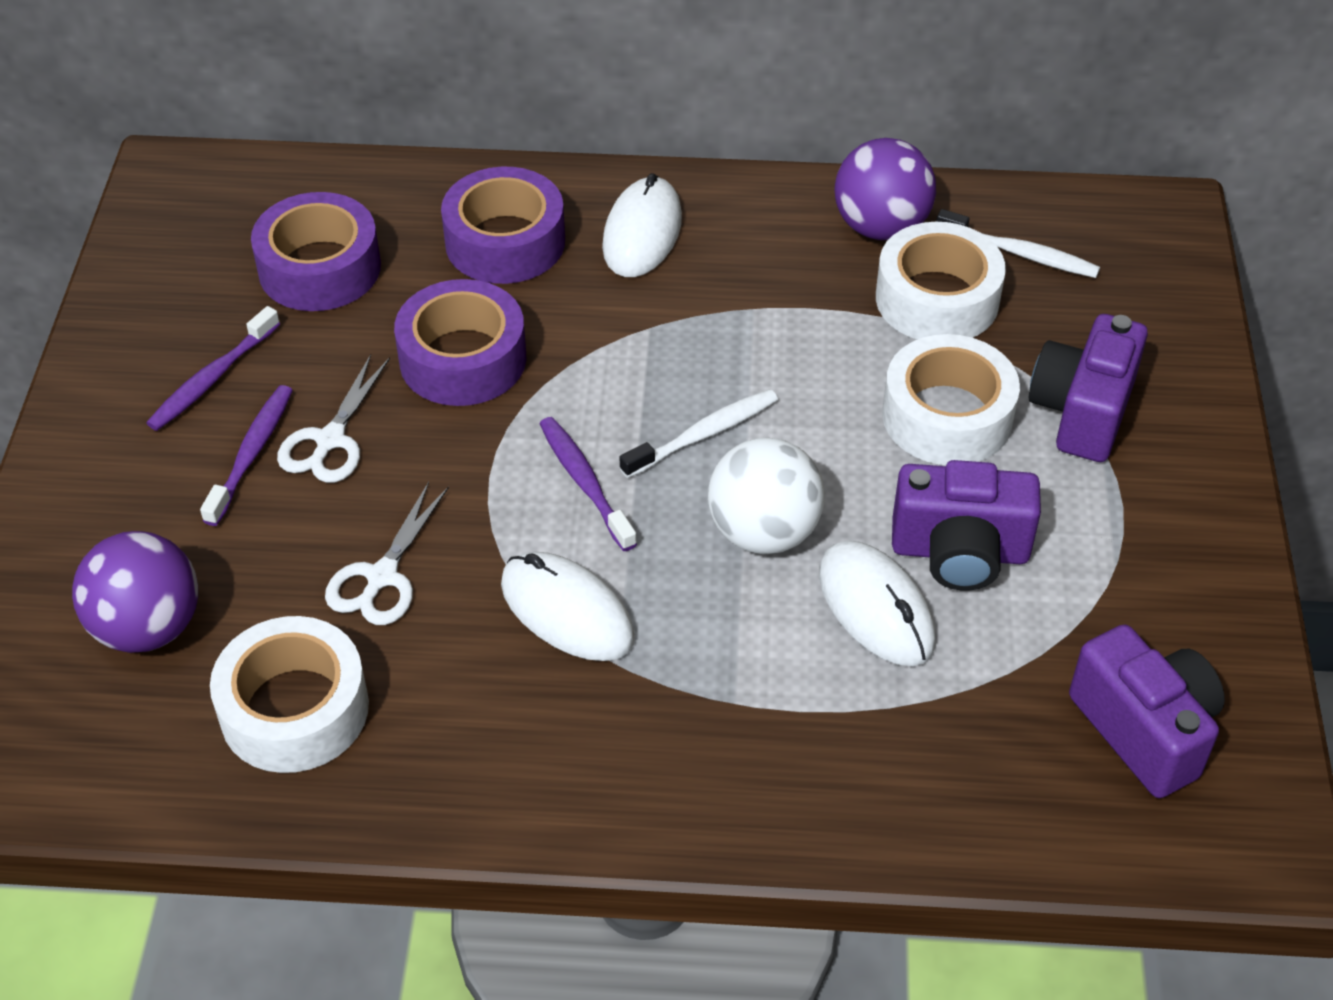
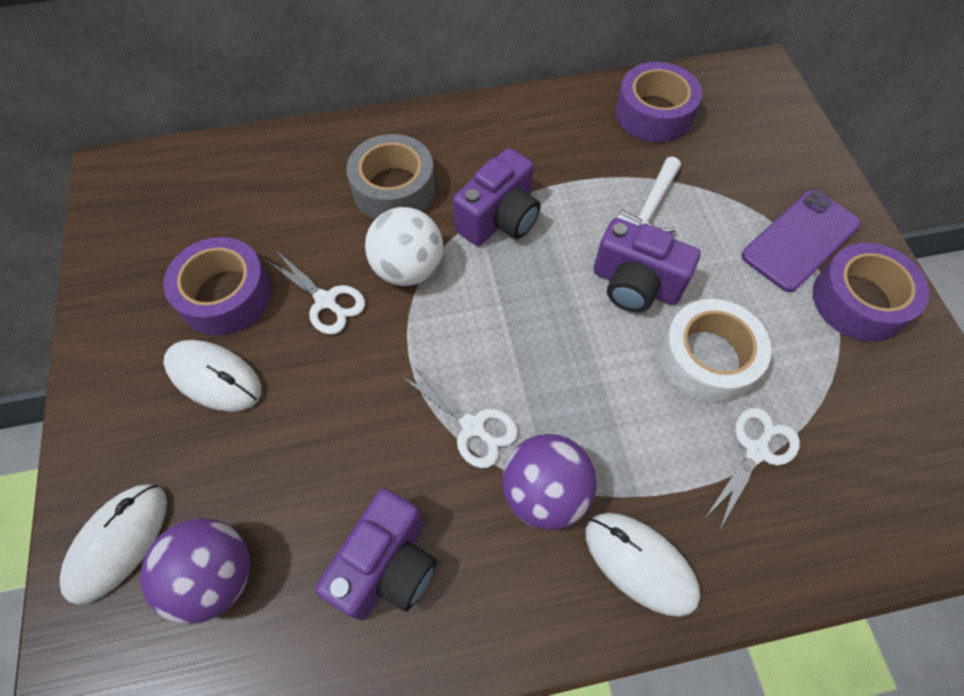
grey tape: none = 0 -> [346,134,435,219] = 1
purple phone: none = 0 -> [741,190,861,292] = 1
purple toothbrush: [146,306,280,431] [200,385,293,526] [539,417,637,551] = 3 -> none = 0
white hammer: none = 0 -> [617,157,681,233] = 1
white scissors: [277,354,390,483] [325,482,449,625] = 2 -> [265,250,365,334] [401,365,518,468] [704,408,800,531] = 3
white tape: [210,616,369,773] [876,222,1006,340] [882,334,1020,465] = 3 -> [660,299,772,404] = 1
white toothbrush: [620,389,778,478] [936,209,1100,278] = 2 -> none = 0

